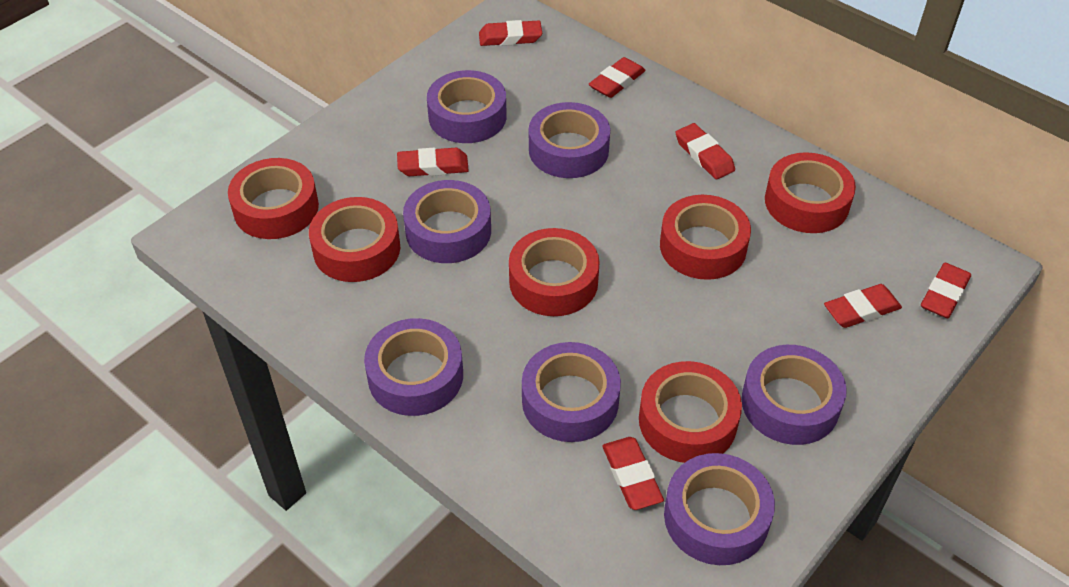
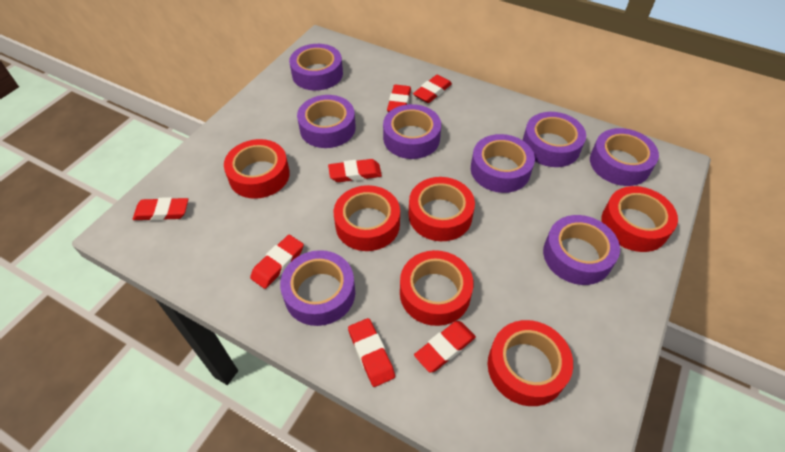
purple tape: [364,318,463,416] [403,180,491,263] [427,70,507,143] [522,342,621,442] [529,102,610,178] [664,453,775,565] [741,345,847,445] = 7 -> [280,250,355,326] [289,44,343,91] [297,95,356,148] [383,104,441,159] [471,134,535,193] [523,112,586,167] [543,215,620,285] [590,128,659,186] = 8

